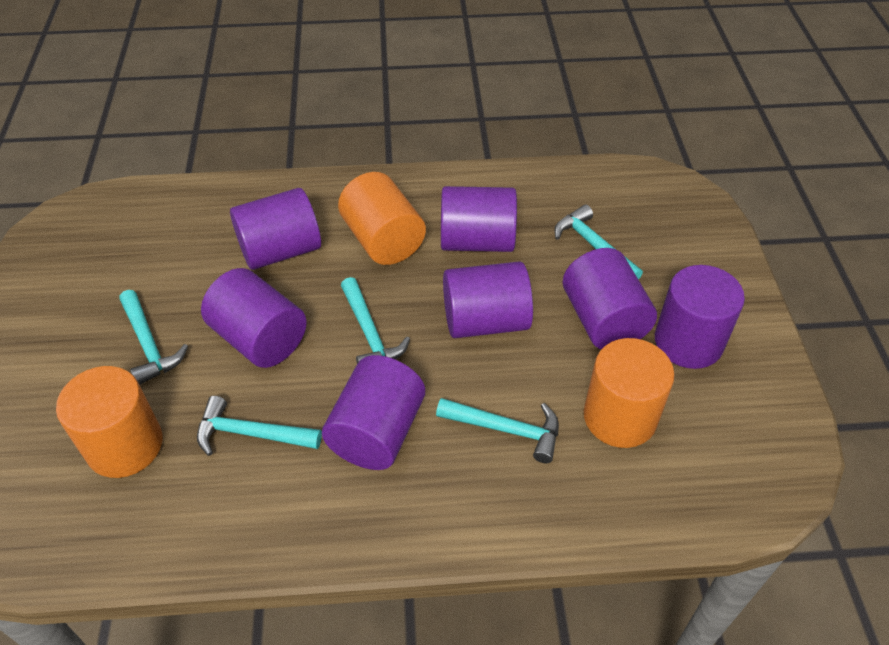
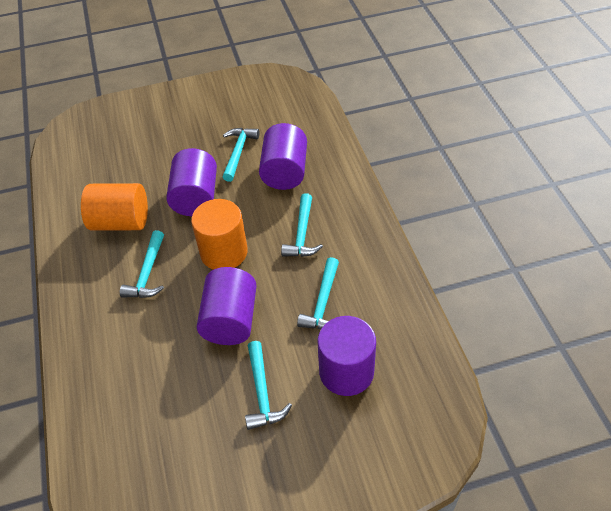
orange cylinder: [56,366,162,478] [338,172,426,265] [584,338,675,448] = 3 -> [81,183,148,230] [191,199,248,270] = 2
purple cylinder: [201,268,307,368] [230,188,321,270] [322,355,425,470] [441,186,517,252] [443,261,533,338] [563,248,657,349] [655,265,745,369] = 7 -> [166,148,217,216] [196,267,257,345] [259,123,307,190] [318,316,376,396] = 4

